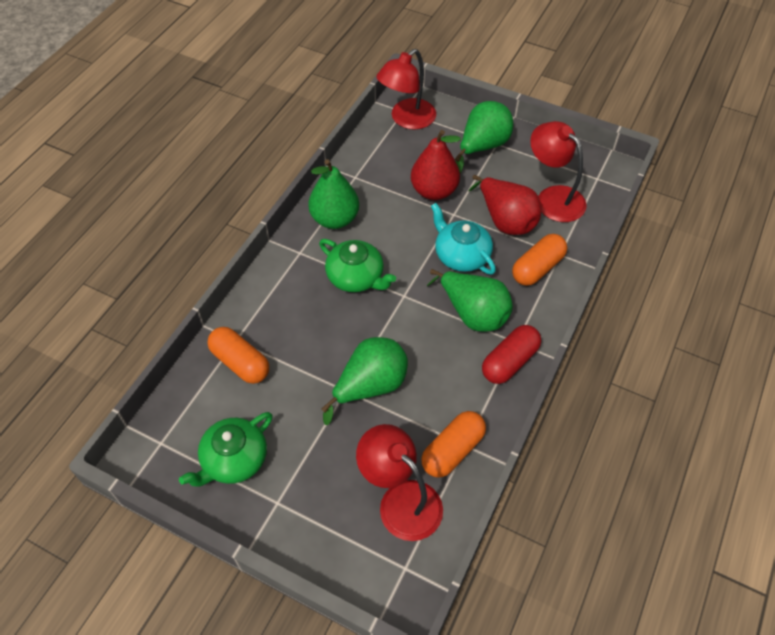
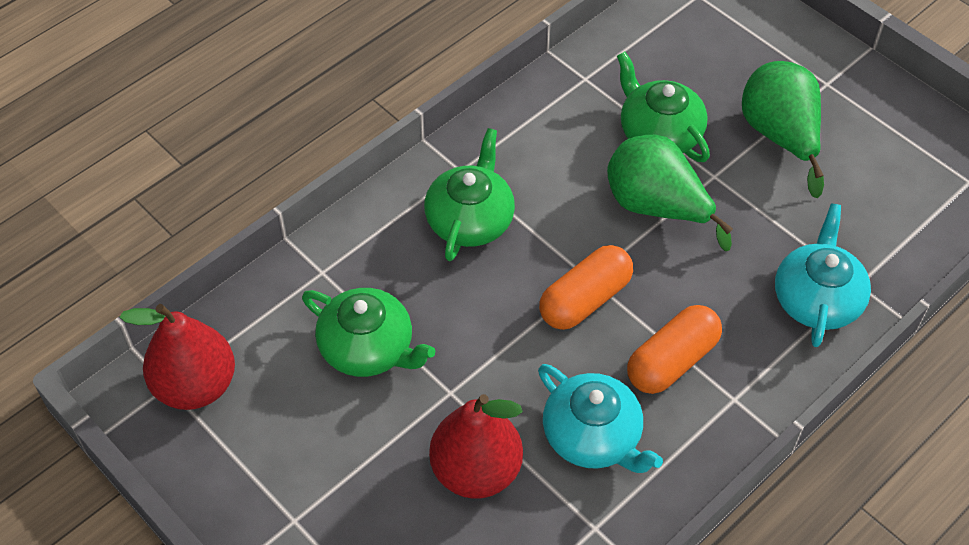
green pear: [308,159,359,229] [321,337,408,425] [427,269,513,332] [455,101,513,173] = 4 -> [607,135,733,251] [742,61,824,198] = 2
green teapot: [179,412,273,487] [319,239,396,292] = 2 -> [302,288,435,377] [424,128,515,261] [617,52,710,162] = 3
orange capsule: [207,327,269,384] [421,411,486,477] [512,234,567,286] = 3 -> [539,245,633,330] [627,305,722,394] = 2
red capsule: [482,325,541,384] = 1 -> none = 0
red lamp: [356,424,443,541] [376,49,436,130] [530,121,587,222] = 3 -> none = 0
turquoise teapot: [431,203,496,275] = 1 -> [538,364,663,473] [775,204,871,347] = 2

